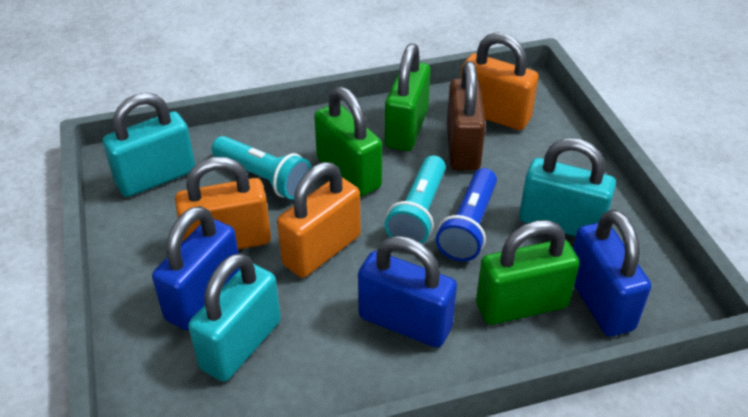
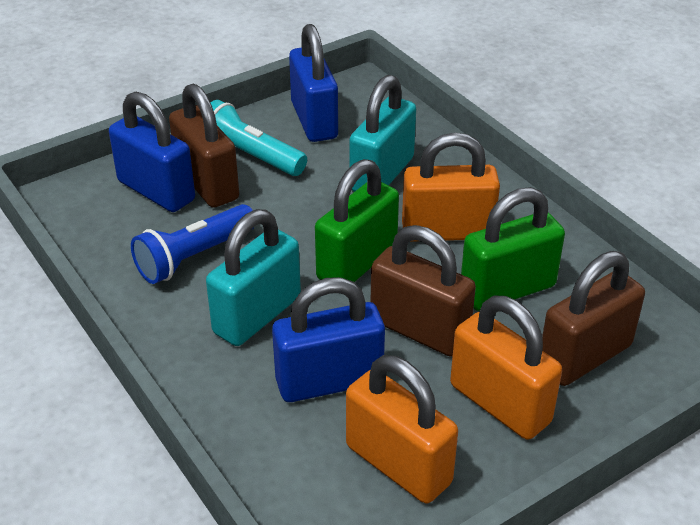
brown padlock: [447,61,486,171] = 1 -> [169,84,239,208] [371,225,476,357] [542,251,645,386] = 3
green padlock: [314,87,382,197] [385,43,431,151] [476,220,580,325] = 3 -> [315,159,399,282] [461,187,565,311] = 2
turquoise flashlight: [212,136,312,200] [385,155,446,244] = 2 -> [210,100,307,176] = 1
turquoise padlock: [103,93,195,197] [188,253,281,382] [519,138,616,237] = 3 -> [206,209,301,346] [349,75,416,192] = 2

